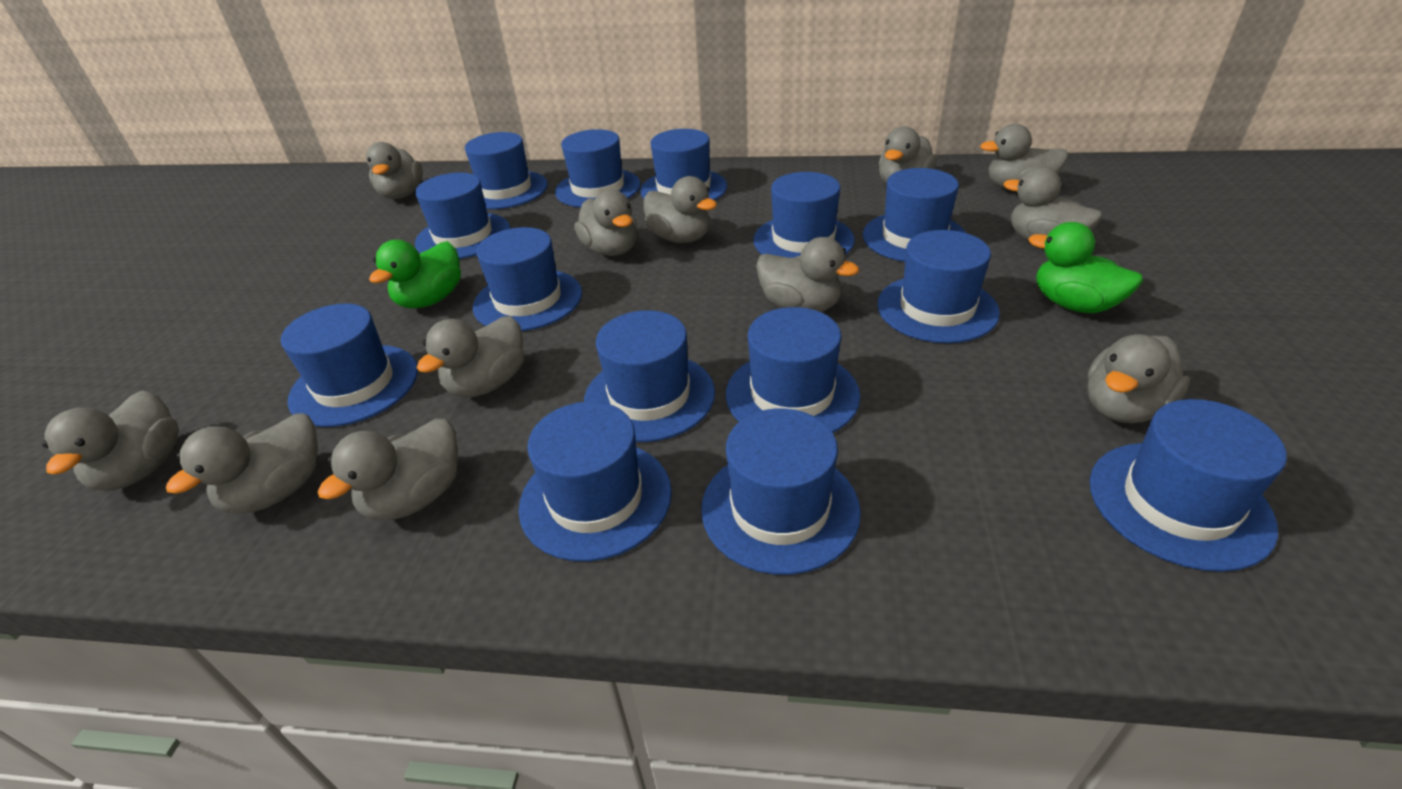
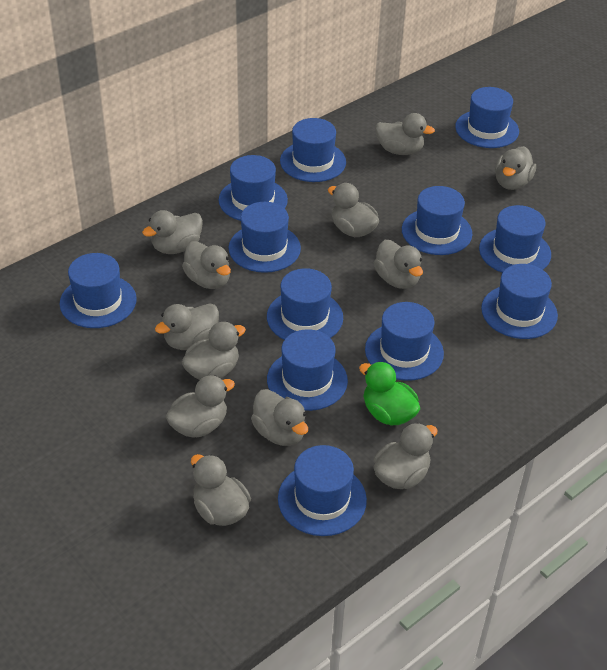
blue hat: [281,303,418,427] [415,173,510,259] [465,132,548,209] [473,227,582,331] [519,402,672,562] [555,129,640,207] [584,310,715,442] [640,129,727,201] [701,408,861,575] [726,307,860,433] [753,172,855,258] [863,168,966,262] [877,230,1000,343] [1090,399,1287,572] = 14 -> [60,253,137,328] [219,155,288,221] [228,202,301,273] [267,268,343,340] [267,329,348,411] [278,445,367,536] [280,118,346,182] [365,302,444,381] [402,186,472,255] [455,87,519,148] [479,205,551,273] [481,264,558,339] = 12
green duck: [369,240,461,308] [1029,222,1143,313] = 2 -> [359,362,420,425] = 1

